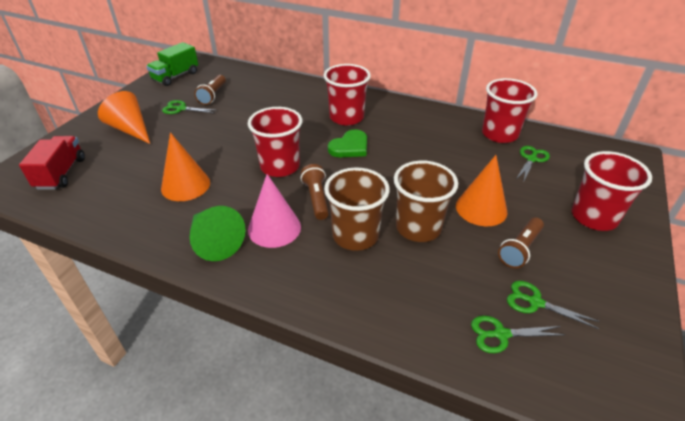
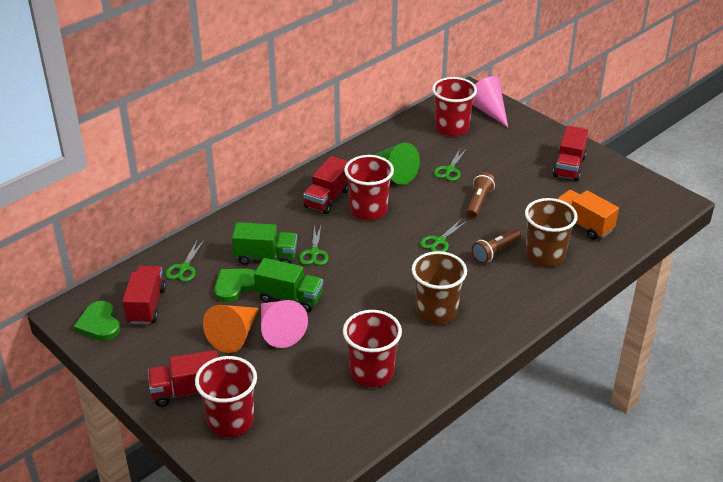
brown flashlight: [194,75,226,105] [301,164,329,220] [498,217,544,268] = 3 -> [466,172,496,218] [472,229,521,264] = 2
green heart: [328,129,367,157] = 1 -> [74,301,120,341] [214,269,255,302] = 2
green truck: [146,42,198,86] = 1 -> [232,222,297,265] [254,258,323,312] = 2
orange cone: [98,91,150,144] [161,132,210,201] [456,155,507,226] = 3 -> [203,305,259,353] = 1
orange truck: none = 0 -> [557,190,619,240] = 1
pink cone: [248,174,301,248] = 1 -> [261,300,308,348] [472,76,508,127] = 2
red truck: [19,136,85,190] = 1 -> [122,266,166,325] [148,350,218,407] [303,156,349,214] [553,126,589,181] = 4

